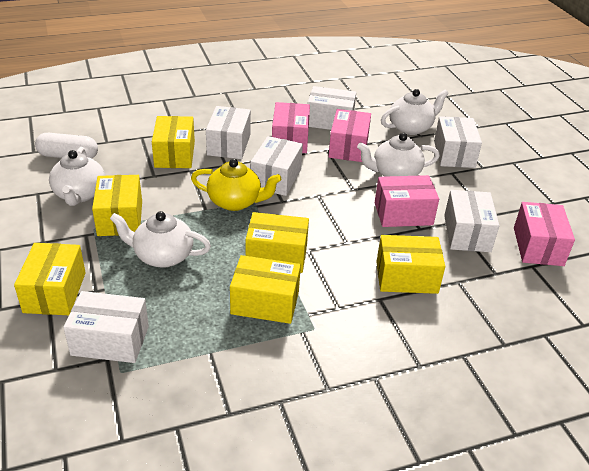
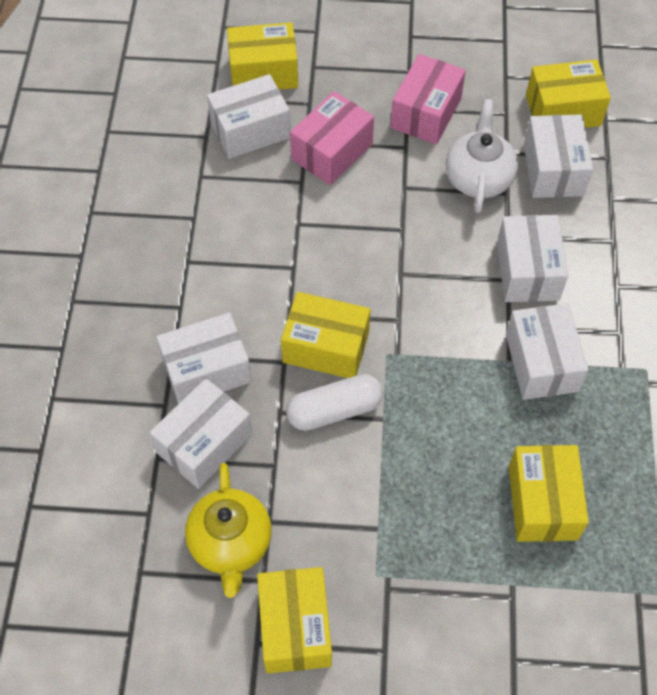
pink box: [272,102,310,153] [328,109,371,162] [375,175,439,227] [514,202,575,266] = 4 -> [290,91,374,185] [391,54,466,144] = 2
white teapot: [49,147,105,206] [110,211,211,268] [357,133,440,177] [381,89,449,135] = 4 -> [446,99,518,213] = 1
yellow box: [14,243,86,315] [92,175,142,236] [152,116,195,168] [230,255,301,324] [246,212,309,273] [377,235,445,294] = 6 -> [227,22,298,90] [257,567,332,674] [281,292,370,378] [509,445,589,542] [526,59,611,128] = 5

